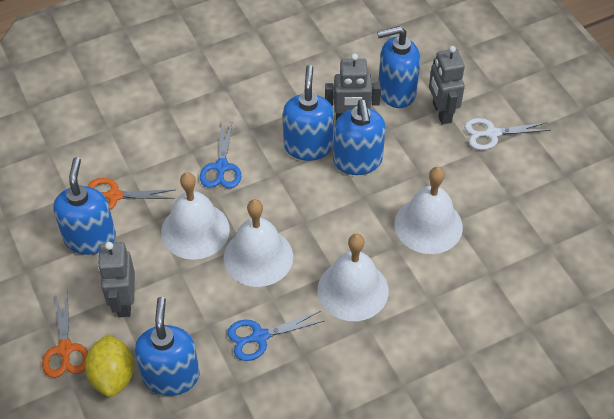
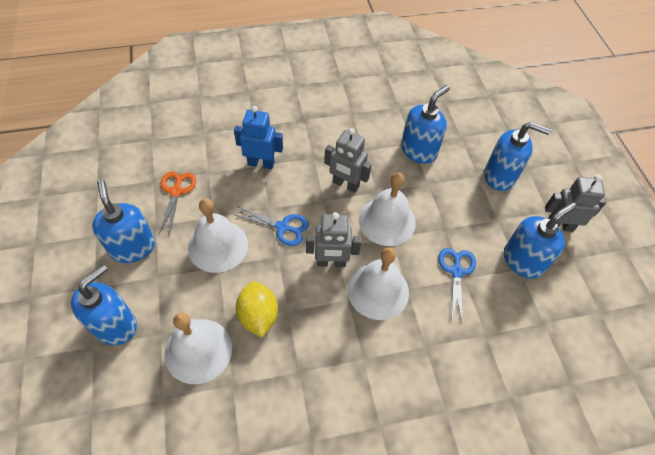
blue robot: none = 0 -> [234,106,283,169] = 1
orange scissors: [42,290,88,378] [88,178,175,210] = 2 -> [159,171,196,236] = 1
white scissors: [464,118,551,150] = 1 -> none = 0

